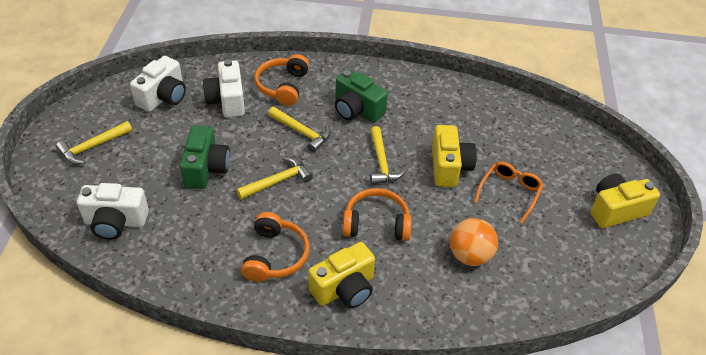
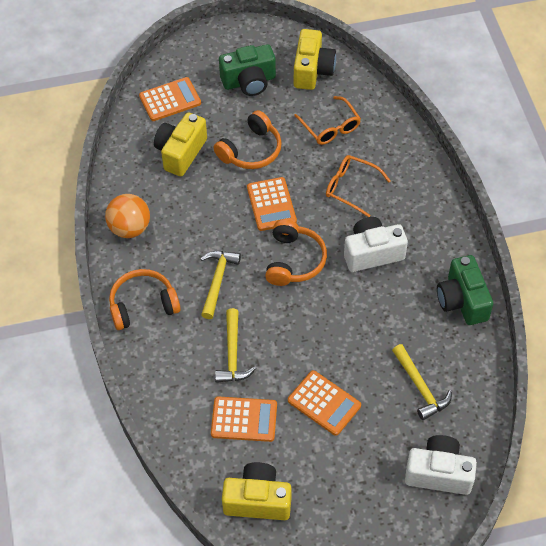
orange calculator: none = 0 -> [139,77,201,121] [211,396,277,442] [247,177,297,231] [288,370,361,436] = 4
orange glasses: [474,162,544,223] = 1 -> [294,96,361,145] [326,155,391,217] = 2
white camera: [77,183,149,240] [130,56,186,112] [203,59,245,117] = 3 -> [344,217,408,272] [405,435,477,495] = 2
yellow hammer: [56,121,132,164] [236,157,313,200] [268,107,331,152] [370,126,406,185] = 4 -> [200,251,241,319] [215,308,256,383] [392,344,452,420] = 3

